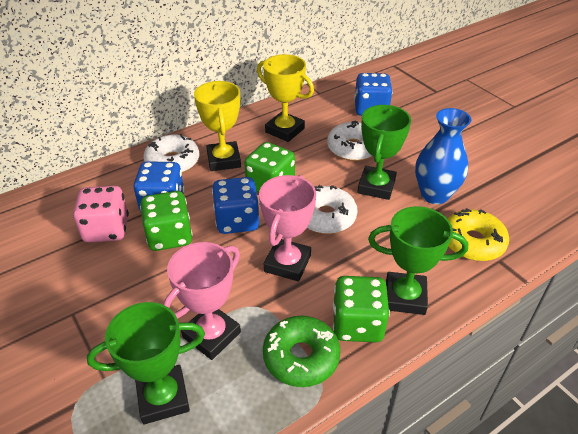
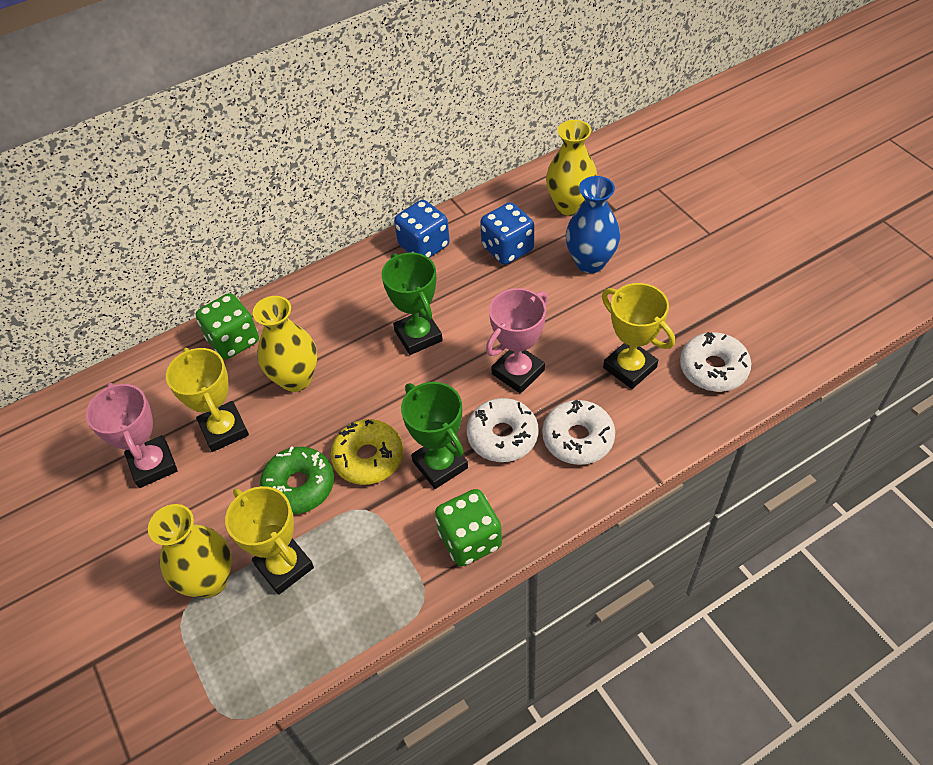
blue dice: [134,161,185,212] [212,177,259,234] [354,73,393,116] = 3 -> [394,200,450,258] [480,202,534,265] = 2
green dice: [140,191,193,251] [244,142,295,193] [333,276,390,342] = 3 -> [196,293,259,359] [435,489,502,566] = 2
green trophy: [87,302,205,425] [357,105,411,200] [368,206,468,315] = 3 -> [381,253,443,355] [401,382,468,489] = 2
pink dice: [73,186,129,242] = 1 -> none = 0
yellow trophy: [194,81,241,171] [257,54,314,142] = 2 -> [166,348,249,452] [225,486,314,595] [602,283,675,389] = 3
yellow vase: none = 0 -> [148,504,232,598] [253,296,317,392] [546,120,597,216] = 3

